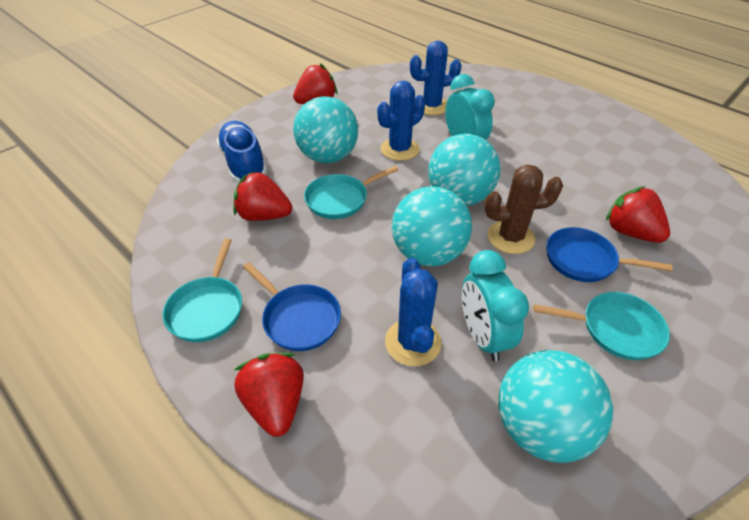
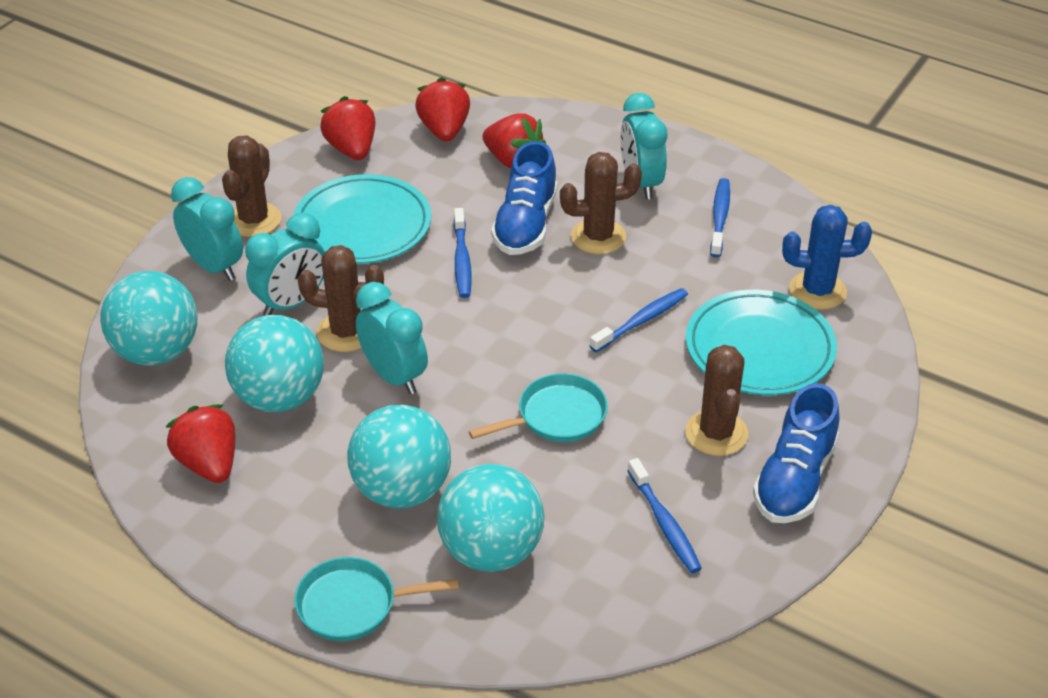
blue cactus: [377,81,425,161] [385,258,442,366] [410,41,461,115] = 3 -> [782,205,872,310] = 1
blue pan: [243,262,341,351] [546,227,672,282] = 2 -> none = 0
blue shoe: [216,121,267,184] = 1 -> [491,141,558,255] [753,383,839,523] = 2
blue toothbrush: none = 0 -> [453,208,472,298] [590,288,688,352] [627,458,702,573] [710,178,730,257] = 4
brown cactus: [484,165,563,254] = 1 -> [222,136,281,237] [298,245,384,352] [560,152,642,254] [685,345,748,456] = 4
turquoise clock: [445,74,495,140] [462,250,529,362] = 2 -> [171,177,243,281] [245,213,325,316] [356,282,428,394] [620,93,667,199] = 4
turquoise pan: [163,238,242,342] [304,166,398,219] [533,292,670,360] = 3 -> [294,557,459,641] [468,373,608,442] = 2
turquoise plate: none = 0 -> [294,174,431,264] [686,290,837,395] = 2

